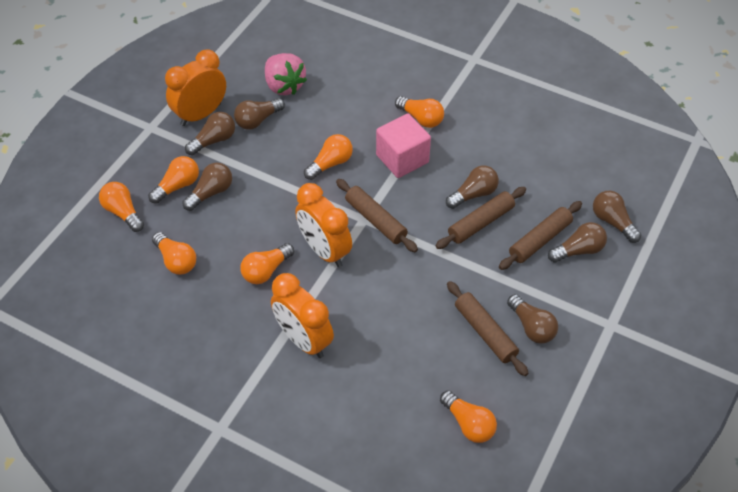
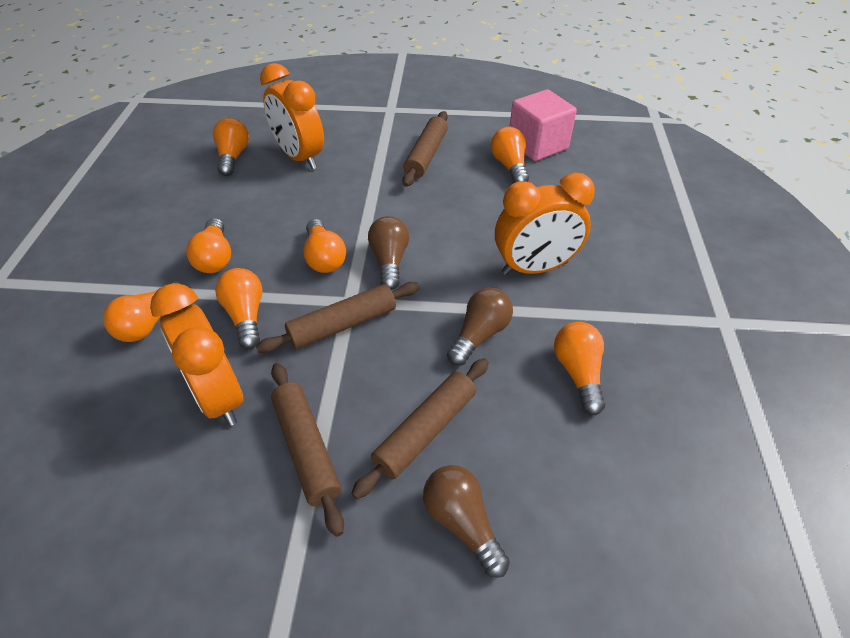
brown light bulb: [182,163,232,211] [185,112,235,156] [234,98,285,130] [446,166,499,209] [507,294,558,344] [548,222,607,263] [593,191,641,243] = 7 -> [368,216,409,290] [423,465,510,578] [447,288,513,366] = 3
pink strawberry: [265,53,307,95] = 1 -> none = 0

